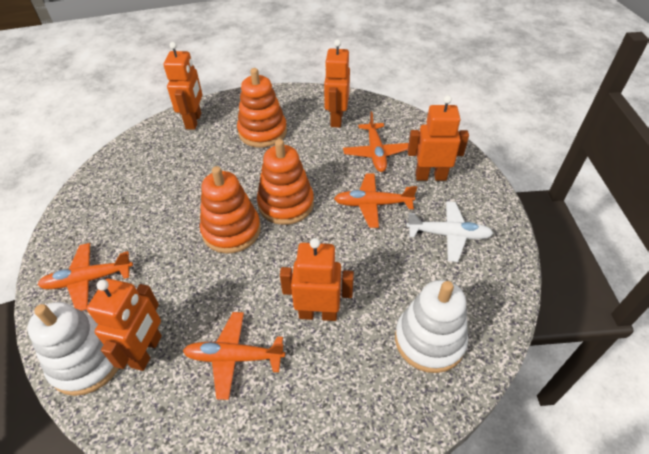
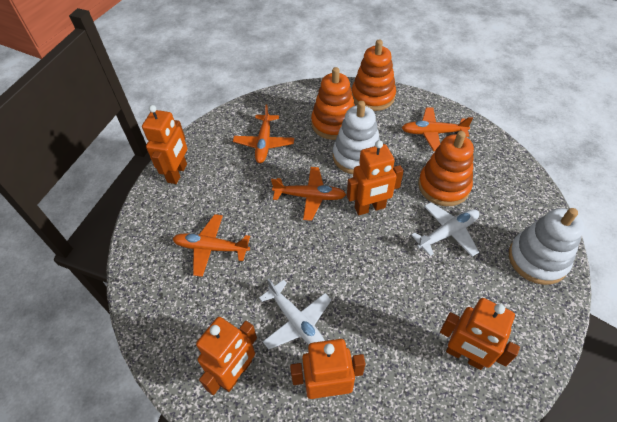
white plane: [406,201,493,262] = 1 -> [259,278,332,349] [411,202,479,257] = 2

